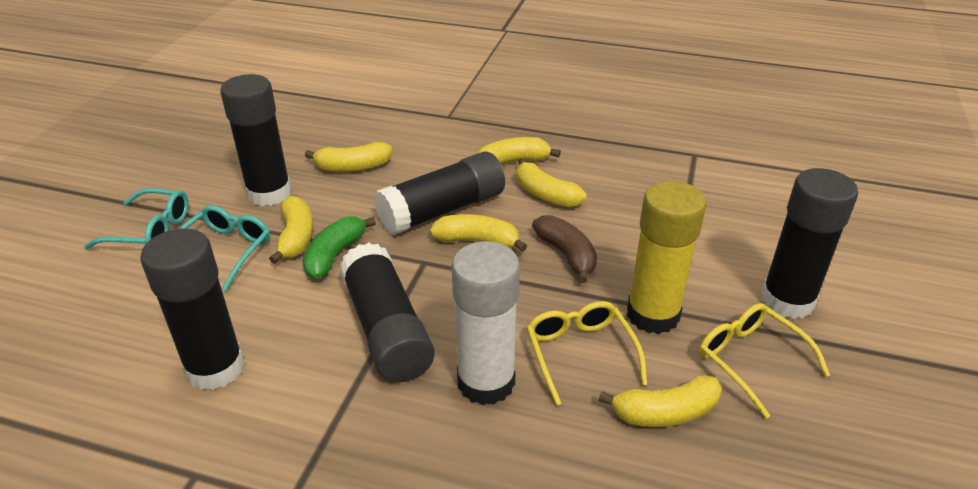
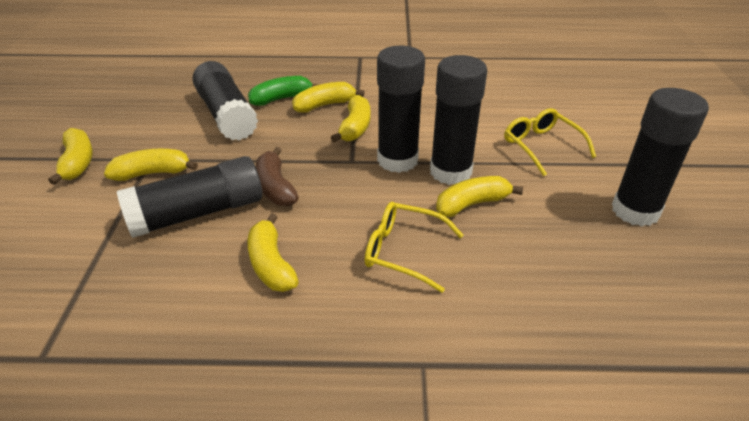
turquoise glasses: [84,188,188,249] [178,205,270,291] = 2 -> none = 0
white glue stick: [451,241,520,405] = 1 -> none = 0
yellow glue stick: [627,181,707,334] = 1 -> none = 0

